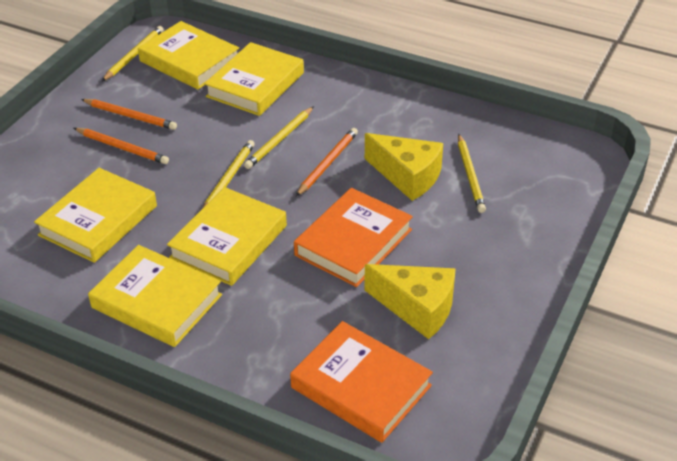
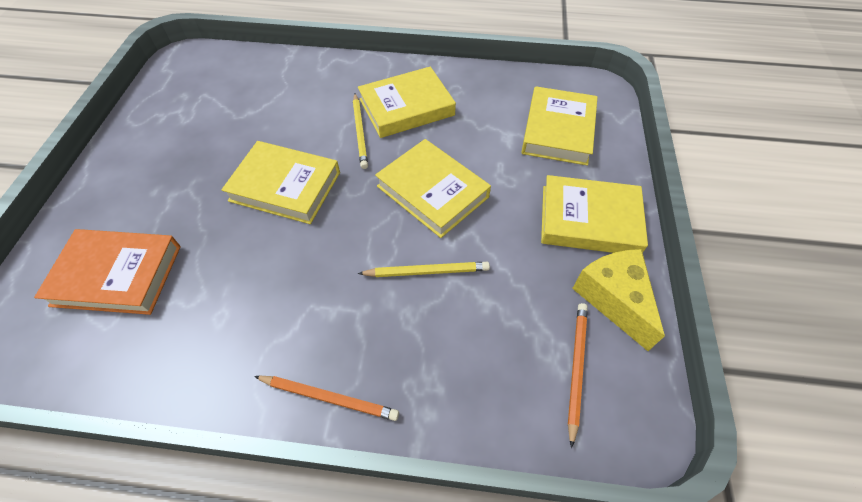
orange book: [290,321,433,443] [294,188,413,287] = 2 -> [34,229,181,315] = 1
orange pencil: [74,128,169,164] [81,99,177,130] [296,128,358,196] = 3 -> [254,376,399,421] [568,303,588,448] = 2
yellow cheese: [364,264,456,339] [365,133,443,201] = 2 -> [572,249,665,351] = 1
yellow pencil: [102,26,164,81] [203,140,255,208] [244,106,314,169] [458,134,486,213] = 4 -> [353,93,368,169] [358,262,490,277] = 2

